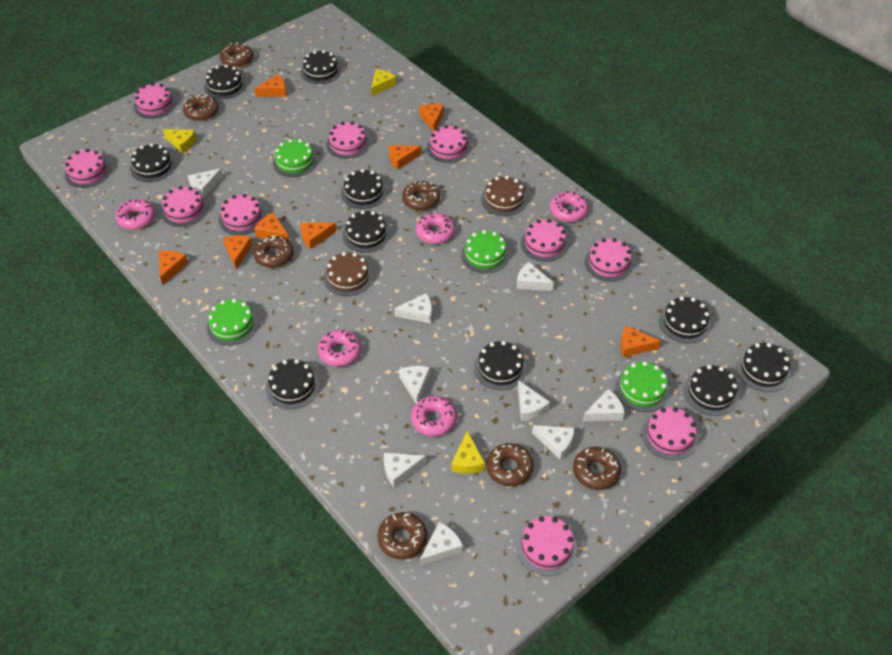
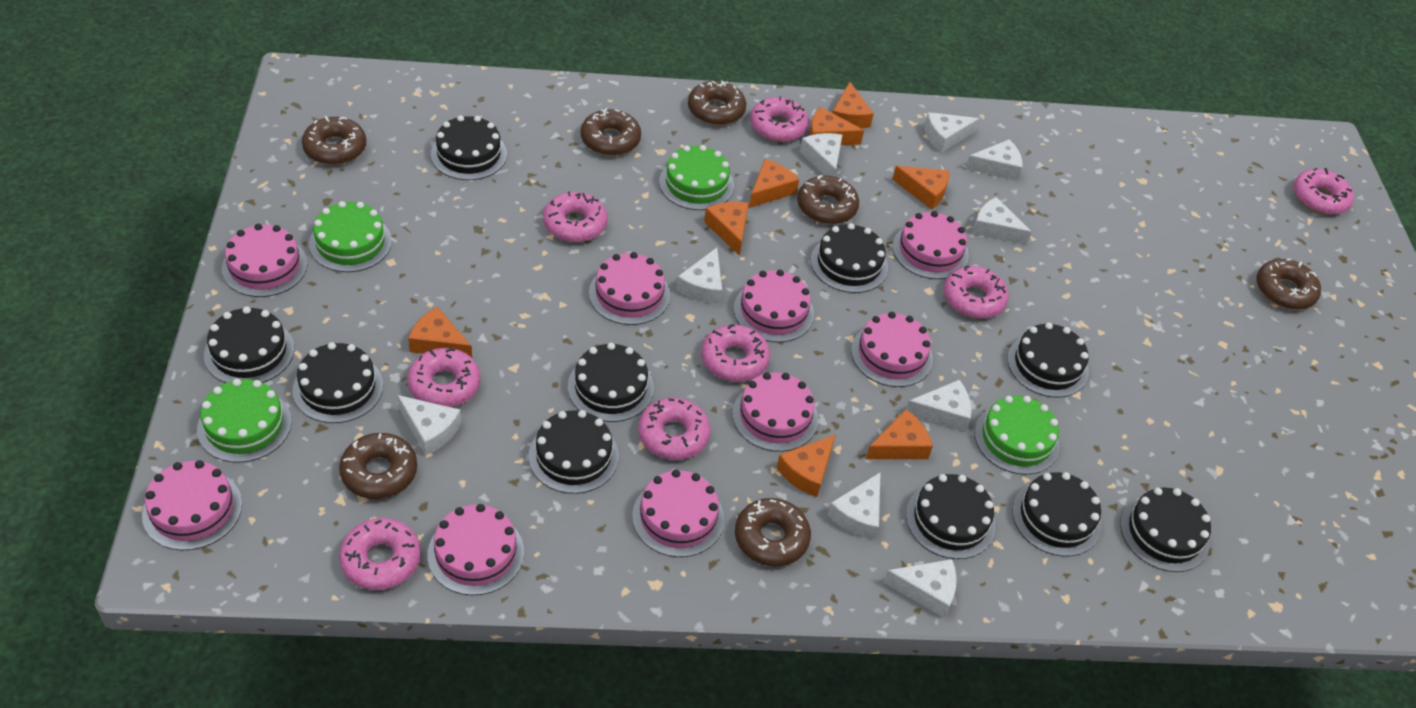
brown cake: [324,252,373,296] [481,176,527,216] = 2 -> none = 0
pink cake: [65,149,111,188] [133,83,176,119] [161,186,208,227] [219,194,266,235] [326,121,370,159] [427,125,470,163] [516,516,577,576] [521,219,569,262] [585,238,634,281] [642,407,699,460] = 10 -> [142,460,242,550] [222,224,307,297] [427,504,524,595] [589,252,670,325] [632,470,724,557] [732,372,818,452] [734,270,814,342] [851,312,933,387] [892,211,969,279] = 9
pink donut: [116,199,155,230] [318,330,361,366] [411,396,457,436] [416,213,455,244] [550,191,588,222] = 5 -> [339,518,421,590] [407,348,480,407] [543,191,608,242] [638,398,711,460] [701,324,770,382] [750,96,809,142] [944,266,1009,319] [1293,168,1354,215] = 8
yellow cheese: [163,129,197,153] [371,69,397,96] [451,431,485,474] = 3 -> none = 0

